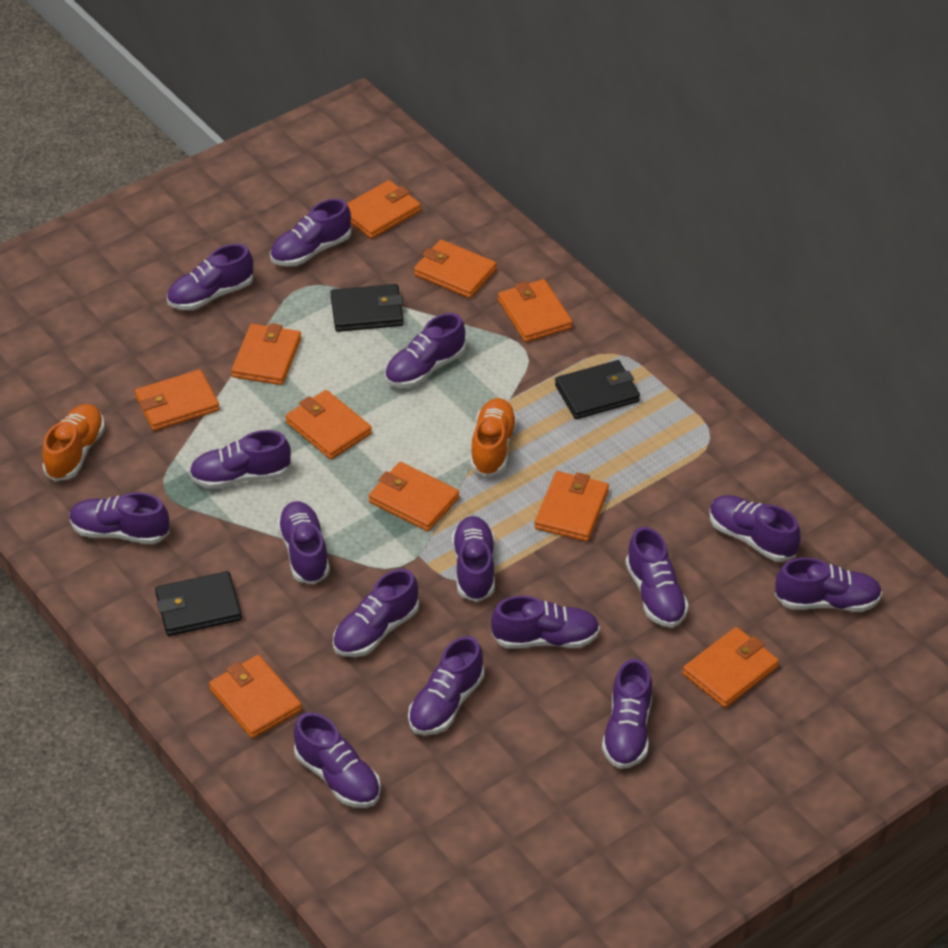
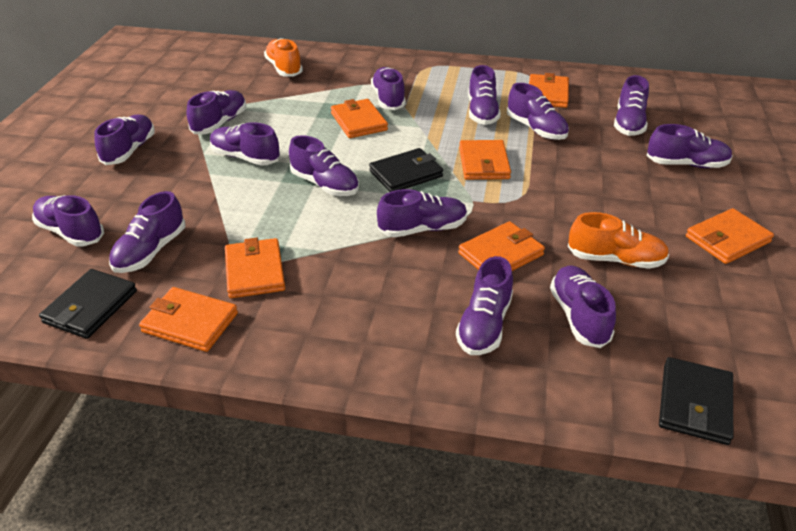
orange wallet: [135,370,220,431] [209,655,302,739] [231,323,301,385] [285,390,372,459] [347,180,421,239] [369,462,459,531] [414,240,497,298] [498,279,572,342] [534,471,609,542] [683,627,779,708] = 10 -> [139,287,238,352] [225,238,285,298] [331,99,388,138] [458,221,545,271] [459,140,511,180] [529,73,569,108] [686,208,774,264] = 7
purple shoe: [70,492,170,544] [167,244,253,310] [189,430,291,489] [270,199,351,266] [277,501,330,584] [294,712,381,808] [333,569,419,657] [385,313,466,388] [408,636,485,735] [452,516,495,602] [491,596,600,649] [602,659,652,769] [626,527,689,628] [709,495,801,562] [775,557,882,612] = 15 -> [32,195,104,246] [94,115,155,165] [109,191,185,273] [187,90,246,134] [210,122,280,166] [289,135,359,196] [371,67,406,110] [377,189,467,237] [456,256,513,355] [468,65,501,125] [507,83,569,140] [550,265,616,348] [614,75,649,136] [647,124,732,168] = 14

